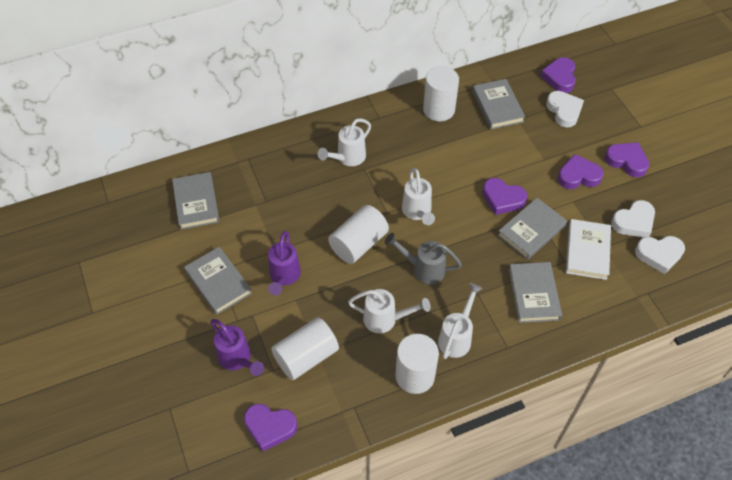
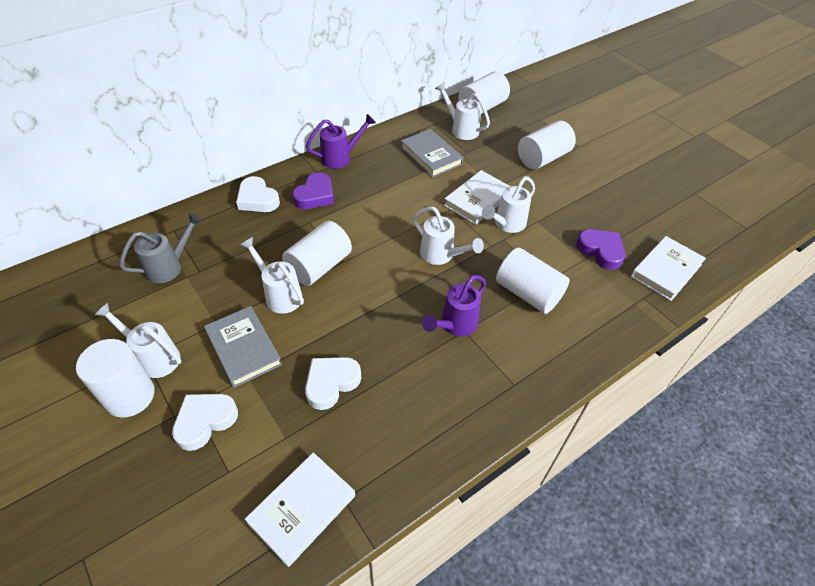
grey book: [172,172,220,230] [184,247,252,315] [472,79,525,130] [497,198,567,260] [509,262,562,323] = 5 -> [204,306,282,388] [401,129,464,178] = 2
purple heart: [244,404,297,452] [482,178,528,215] [541,57,576,93] [558,154,603,189] [605,142,649,177] = 5 -> [292,172,334,209] [576,229,625,270] = 2
white book: [566,219,611,280] = 1 -> [245,452,355,567] [444,170,510,225] [631,236,706,301] = 3
white cylinder: [271,317,339,380] [328,205,389,264] [396,334,439,394] [423,66,459,121] = 4 -> [76,339,155,417] [282,221,352,286] [458,71,510,114] [496,248,570,314] [518,120,576,169] = 5
white watering can: [318,118,371,166] [348,289,431,333] [402,168,435,225] [438,283,483,359] = 4 -> [94,303,181,378] [240,237,304,314] [413,207,484,265] [435,82,490,140] [482,176,535,233] = 5

